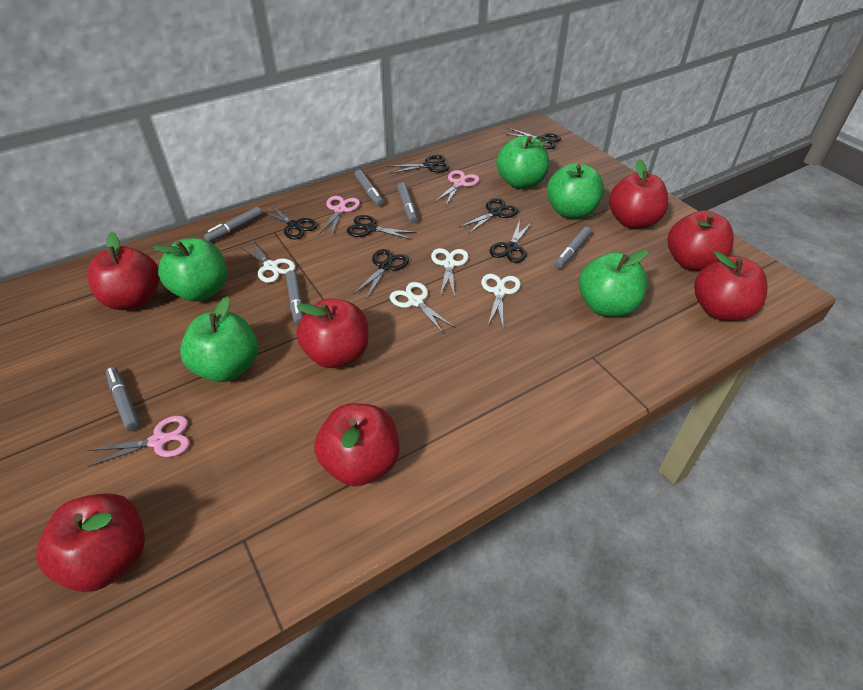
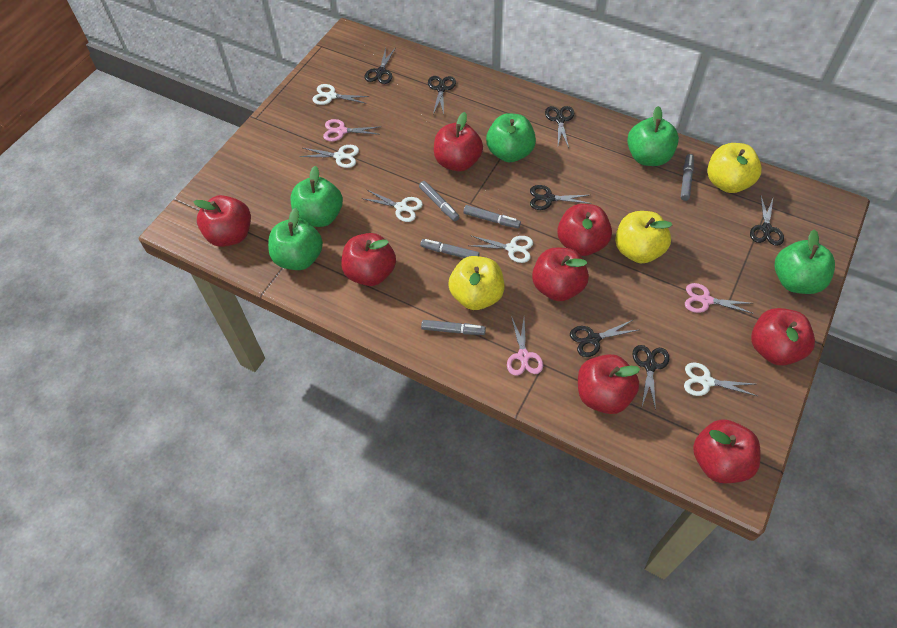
grey marker: [106,367,140,431] [204,207,262,242] [286,271,304,325] [354,170,384,206] [397,182,417,223] [554,227,591,268] = 6 -> [419,181,459,221] [420,239,479,258] [421,320,486,335] [463,205,521,228] [681,154,694,201] = 5
red apple: [36,493,145,592] [87,232,160,310] [296,298,369,368] [314,403,400,486] [609,159,668,229] [668,210,734,271] [694,251,767,321] = 7 -> [193,195,251,247] [341,233,396,286] [434,112,483,172] [532,247,589,301] [557,204,612,256] [578,354,640,414] [693,419,760,483] [751,308,815,366] = 8
white scissors: [239,239,296,283] [390,282,456,333] [431,248,469,297] [481,274,521,327] = 4 -> [299,145,359,168] [312,84,369,105] [361,189,423,222] [470,236,533,263] [684,362,757,396] = 5
yellow apple: none = 0 -> [448,256,505,310] [615,211,672,263] [707,143,762,193] = 3

